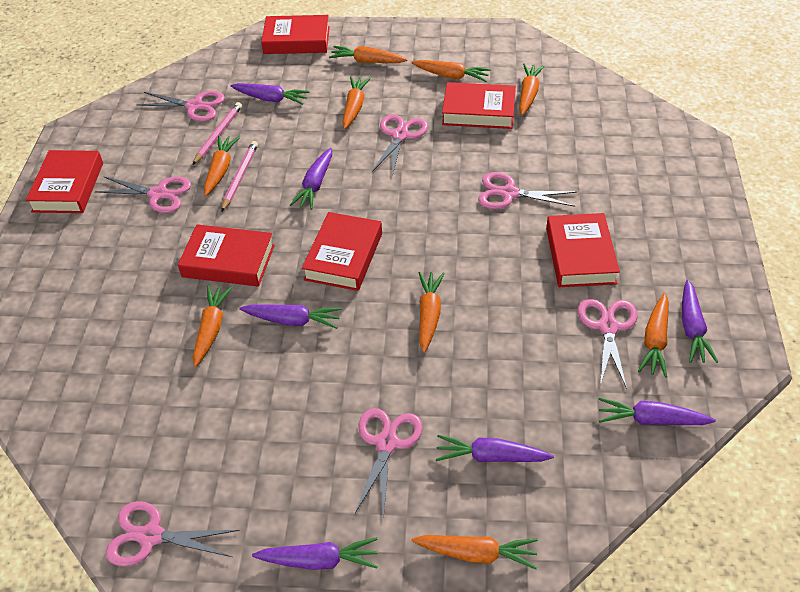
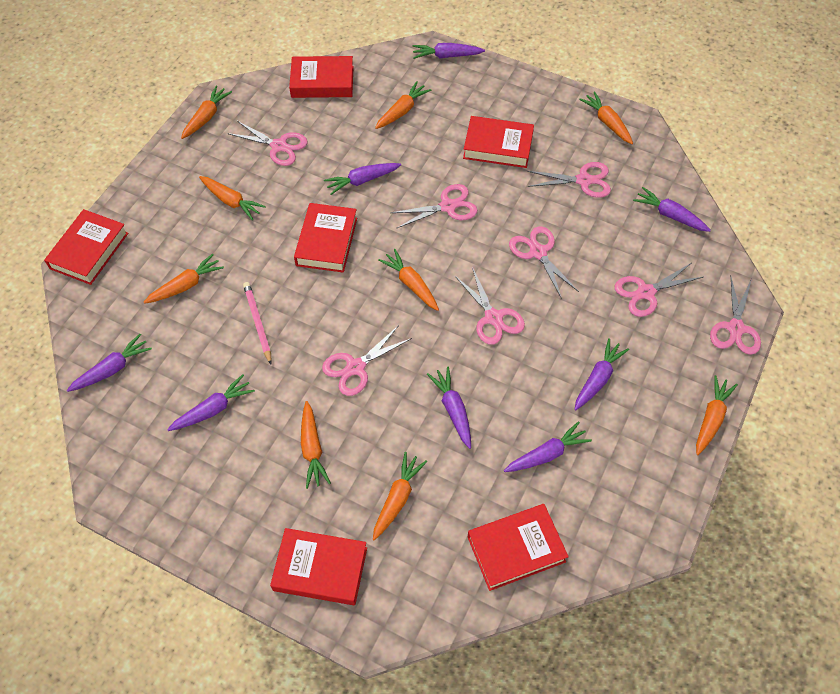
pink pencil: [193,102,242,165] [222,141,258,211] = 2 -> [243,282,272,364] = 1
pink scissors: [95,176,191,213] [106,501,240,567] [137,91,225,121] [355,408,423,519] [372,114,428,177] [478,172,577,209] [578,299,638,389] = 7 -> [227,121,308,166] [322,325,412,396] [391,184,477,229] [455,267,525,345] [509,226,579,299] [527,162,611,198] [615,263,703,317] [710,278,761,355] = 8
purple carrot: [231,83,310,105] [239,304,342,329] [252,537,378,570] [290,148,332,210] [436,435,554,462] [598,398,716,425] [682,280,718,363] = 7 -> [67,334,152,392] [167,374,255,431] [324,163,401,195] [413,43,485,59] [427,367,471,449] [504,421,592,472] [574,338,629,410] [633,187,711,232] = 8

